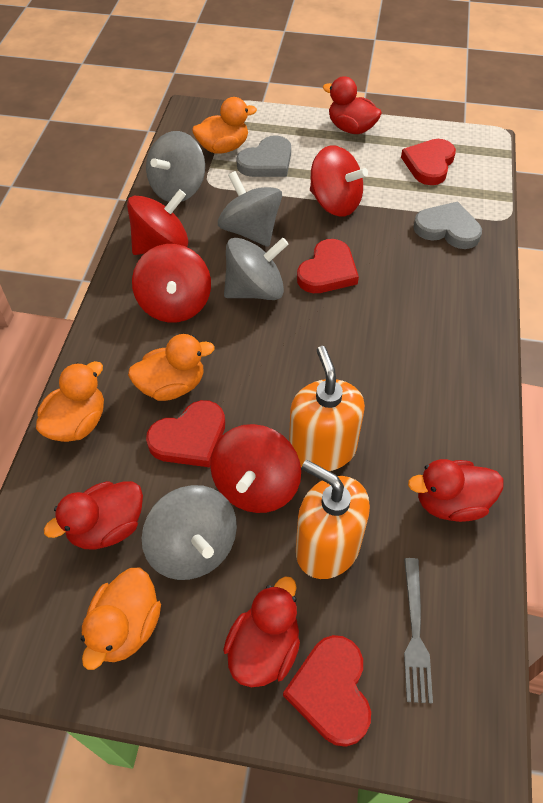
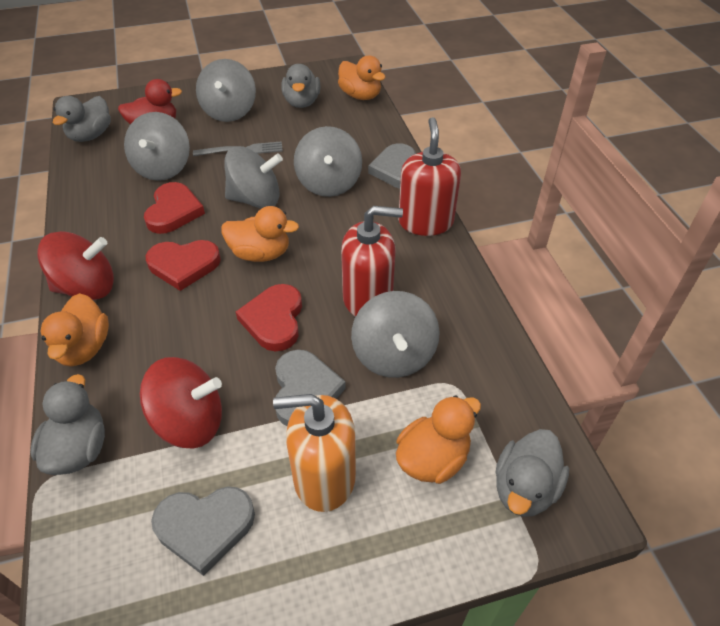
grey duck: none = 0 -> [30,374,105,475] [53,96,111,142] [281,64,321,108] [495,429,569,517] = 4
grey heart: [236,135,291,177] [413,201,482,249] = 2 -> [151,486,255,576] [275,350,346,426] [368,143,416,189] = 3
grey spinning top: [142,485,237,580] [146,131,205,202] [218,171,282,247] [224,238,289,300] = 4 -> [124,112,190,181] [196,59,256,122] [224,146,283,209] [294,126,362,197] [351,291,440,378] = 5
orange soap dispenser: [289,346,365,471] [296,460,370,579] = 2 -> [273,394,356,512] = 1
red duck: [44,481,143,550] [223,577,300,687] [323,76,382,134] [408,459,504,522] = 4 -> [118,79,182,124] = 1
red heart: [146,400,225,467] [283,635,371,747] [297,239,359,293] [401,139,456,185] = 4 -> [144,182,205,234] [146,240,221,291] [236,284,302,351] = 3
red soap dispenser: none = 0 -> [341,206,403,317] [398,117,461,236] = 2
red spinning top: [127,189,189,255] [132,244,211,323] [210,424,301,513] [310,145,368,217] = 4 -> [37,231,114,300] [140,357,222,449] = 2

